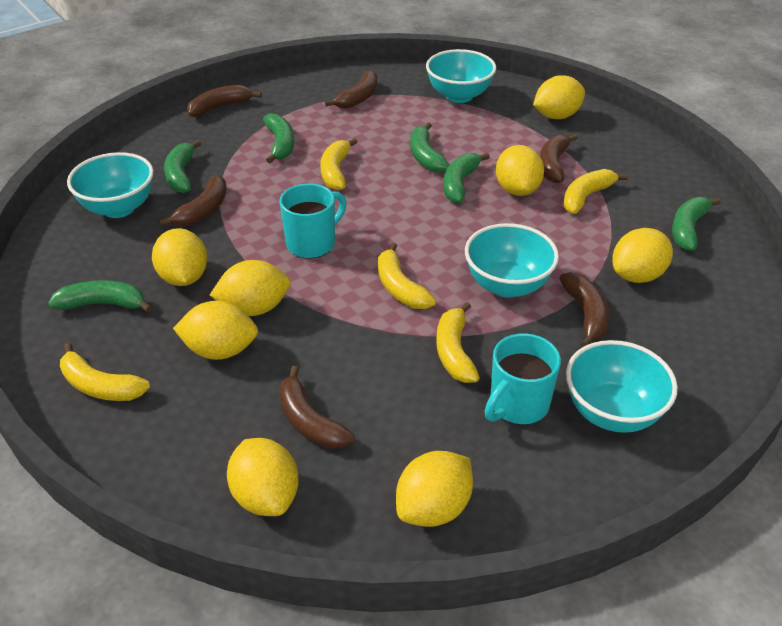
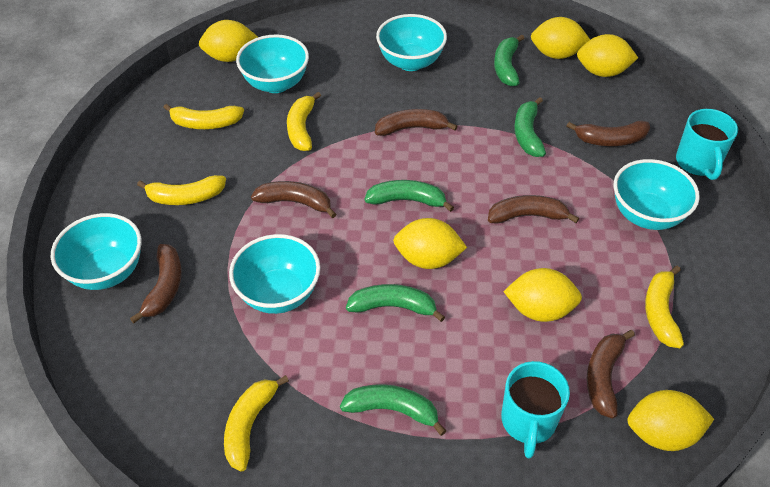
green banana: [48,280,152,312] [164,140,201,193] [263,114,294,163] [410,122,449,173] [443,153,490,203] [672,197,721,251] = 6 -> [340,384,446,436] [346,284,445,322] [364,180,454,212] [494,35,524,86] [514,97,546,157] = 5
turquoise bowl: [67,152,154,218] [426,49,496,103] [465,223,559,298] [566,340,678,433] = 4 -> [51,213,142,290] [229,234,320,314] [236,35,309,93] [376,14,447,71] [614,159,700,230] = 5
yellow lemon: [152,228,207,286] [173,301,258,360] [210,260,291,316] [227,438,299,516] [396,451,473,527] [496,145,544,196] [533,76,585,119] [612,228,673,283] = 8 -> [199,20,258,62] [393,218,467,269] [503,268,582,322] [531,17,590,59] [577,34,638,77] [628,390,714,451] = 6

